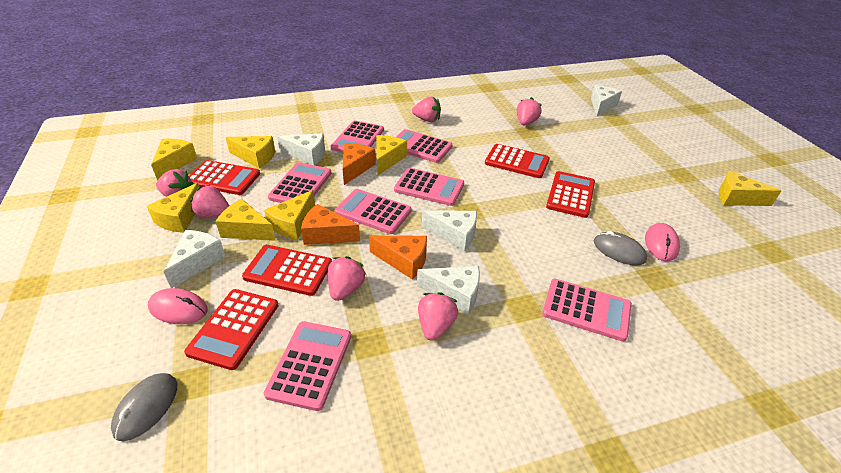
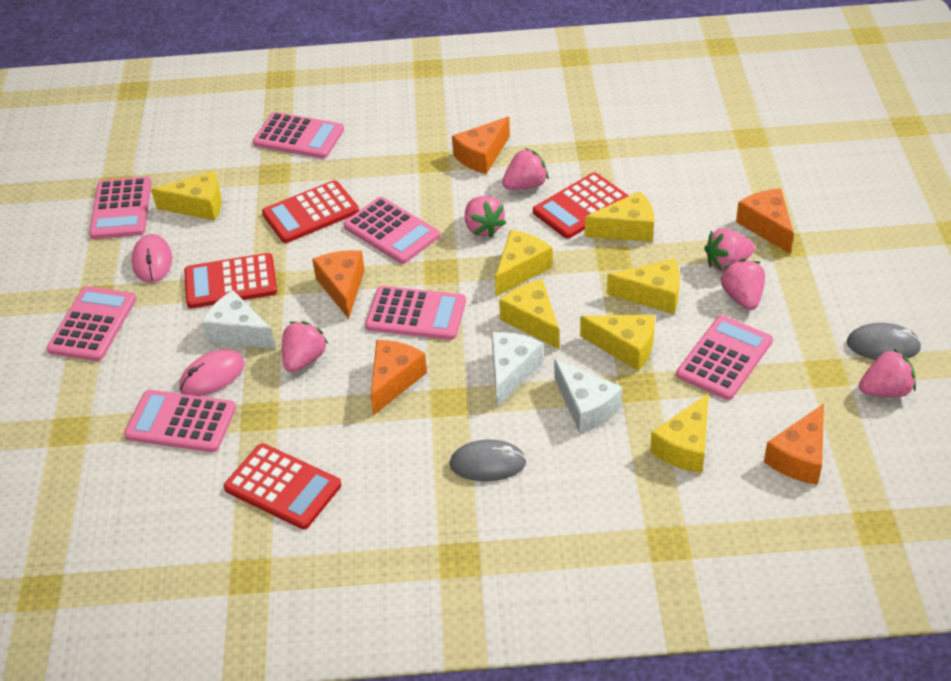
orange cheese: [301,204,360,245] [343,143,376,185] [369,235,427,280] = 3 -> [312,250,365,319] [371,340,427,415] [452,117,510,174] [736,188,794,254] [764,404,824,485] = 5
red calculator: [184,289,279,370] [189,160,260,195] [242,245,332,296] [485,144,550,178] [546,171,595,218] = 5 -> [184,253,277,308] [224,443,341,529] [262,180,359,243] [533,172,629,239] = 4
white cheese: [164,230,226,288] [277,133,325,165] [417,266,480,314] [422,210,477,251] [591,85,622,116] = 5 -> [201,290,276,348] [492,332,543,407] [554,359,622,433] = 3

